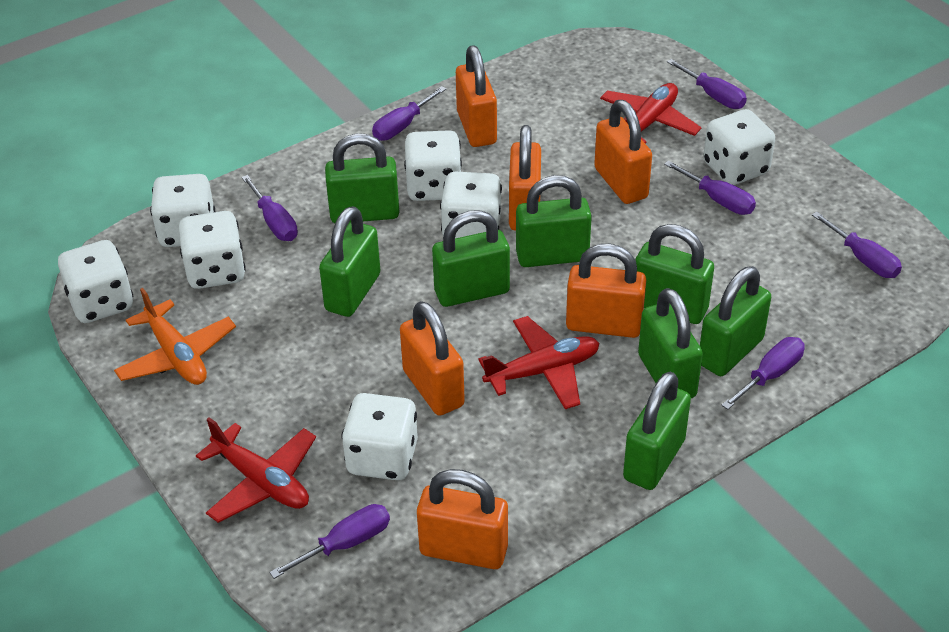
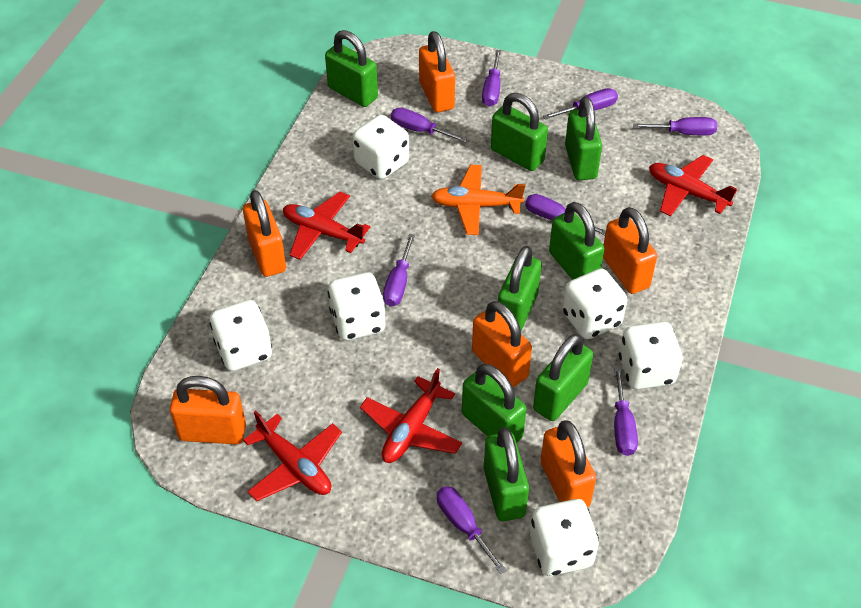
purple screwdriver: [242,175,298,241] [270,504,390,579] [372,86,446,141] [664,160,756,215] [667,59,747,109] [721,337,805,410] [812,212,902,278] = 7 -> [383,234,415,307] [391,108,467,142] [437,486,506,574] [482,50,501,106] [525,194,606,235] [543,88,618,120] [614,368,638,456] [633,117,717,135] = 8
red plane: [196,417,316,523] [478,316,599,409] [600,83,702,144] = 3 -> [243,411,342,501] [283,192,370,260] [360,368,462,463] [649,155,737,216] = 4
white dice: [58,240,133,323] [150,174,215,247] [179,211,246,289] [342,393,418,480] [404,130,462,201] [440,171,502,238] [703,109,775,185] = 7 -> [209,300,272,371] [328,272,385,340] [352,115,409,179] [530,499,599,576] [562,268,627,339] [619,322,683,390] = 6

